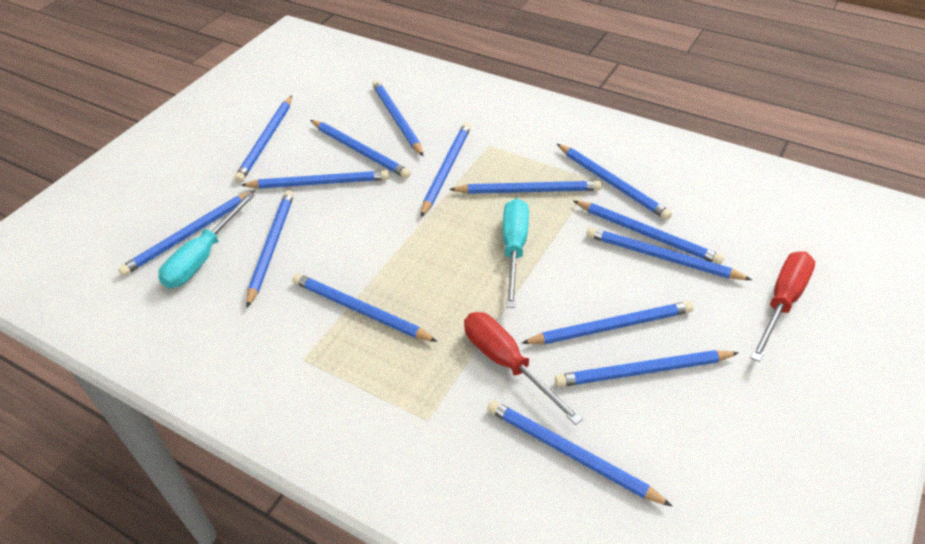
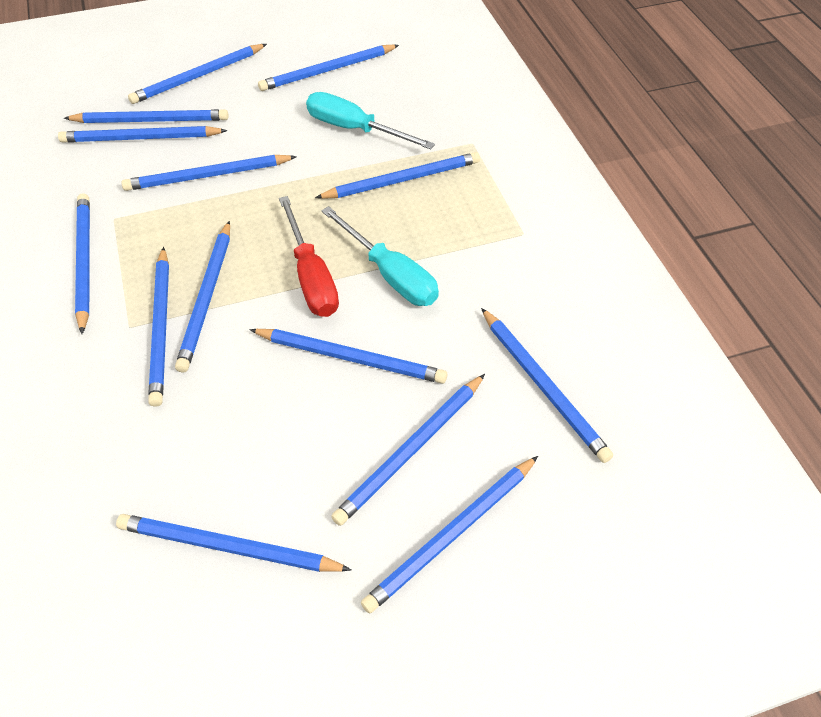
blue pencil: [118,190,255,276] [234,96,292,183] [241,170,389,189] [246,190,294,307] [292,273,438,342] [310,120,411,178] [372,80,423,156] [421,122,471,217] [449,181,602,194] [487,400,672,506] [521,301,694,344] [555,350,739,387] [557,144,672,220] [574,201,724,265] [587,227,752,280] = 15 -> [58,126,228,143] [64,109,228,123] [75,193,90,334] [116,514,351,572] [122,155,297,191] [128,44,267,104] [148,247,169,407] [175,221,230,373] [250,329,448,384] [258,45,399,91] [315,152,480,199] [331,374,485,526] [361,456,538,614] [481,308,613,463] = 14
red screwdriver: [464,312,583,425] [750,251,815,362] = 2 -> [279,196,339,317] = 1

